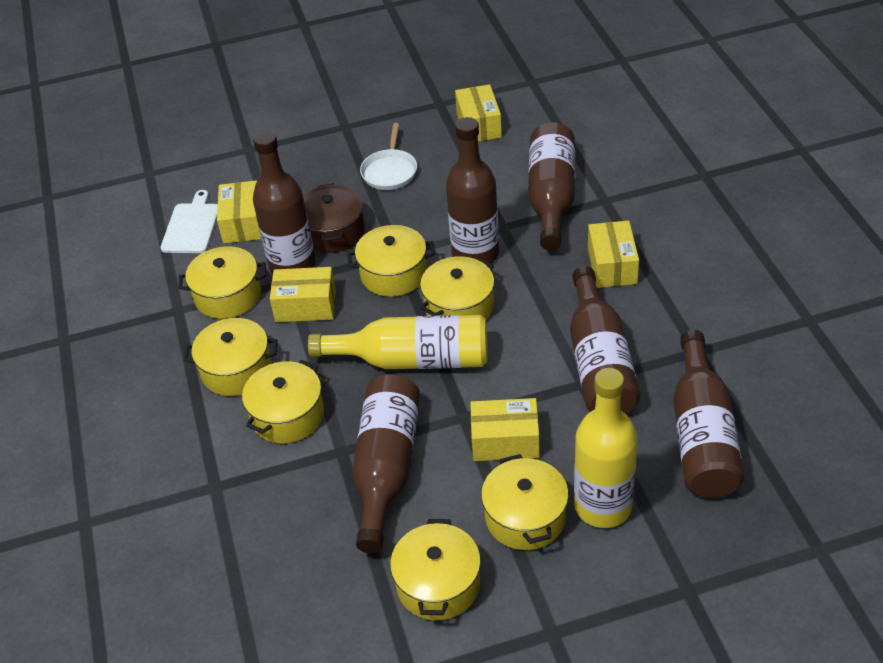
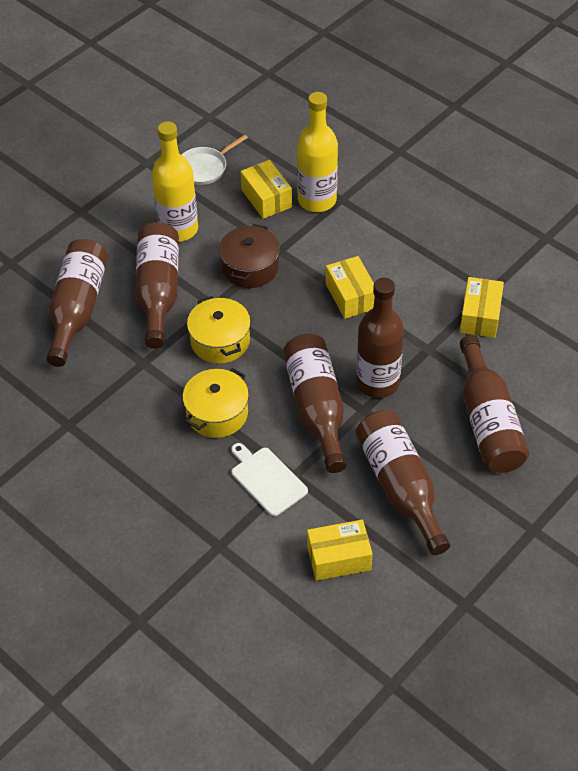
yellow box: [217,181,261,243] [270,267,336,322] [455,84,502,142] [470,398,540,461] [588,221,639,288] = 5 -> [241,160,292,219] [307,520,373,581] [326,256,375,319] [460,277,504,338] = 4
yellow pot: [179,246,266,319] [184,318,278,396] [242,359,324,443] [347,225,435,297] [390,519,481,620] [420,256,494,320] [481,454,569,550] = 7 -> [182,368,249,438] [187,296,251,364] = 2

